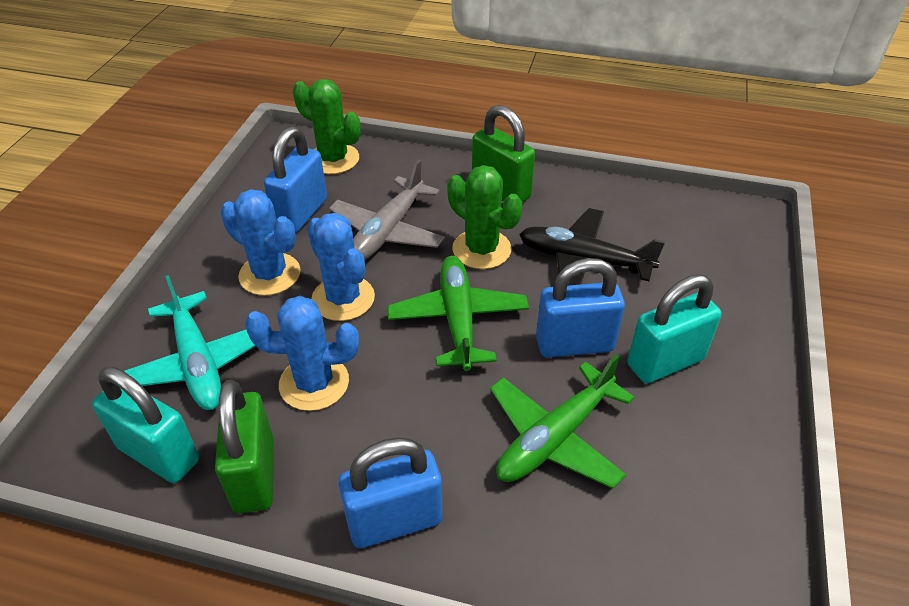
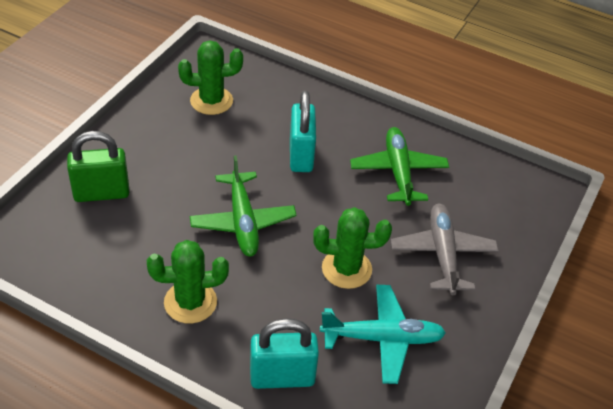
black plane: [519,208,665,285] = 1 -> none = 0
blue cactus: [220,189,300,296] [245,296,359,411] [307,213,375,321] = 3 -> none = 0
blue padlock: [264,126,327,233] [339,437,443,548] [536,258,625,358] = 3 -> none = 0
green cactus: [293,79,361,174] [447,165,522,269] = 2 -> [147,240,229,324] [178,40,243,115] [313,207,392,289] = 3
green padlock: [215,380,274,513] [472,105,535,202] = 2 -> [67,131,129,202] = 1

